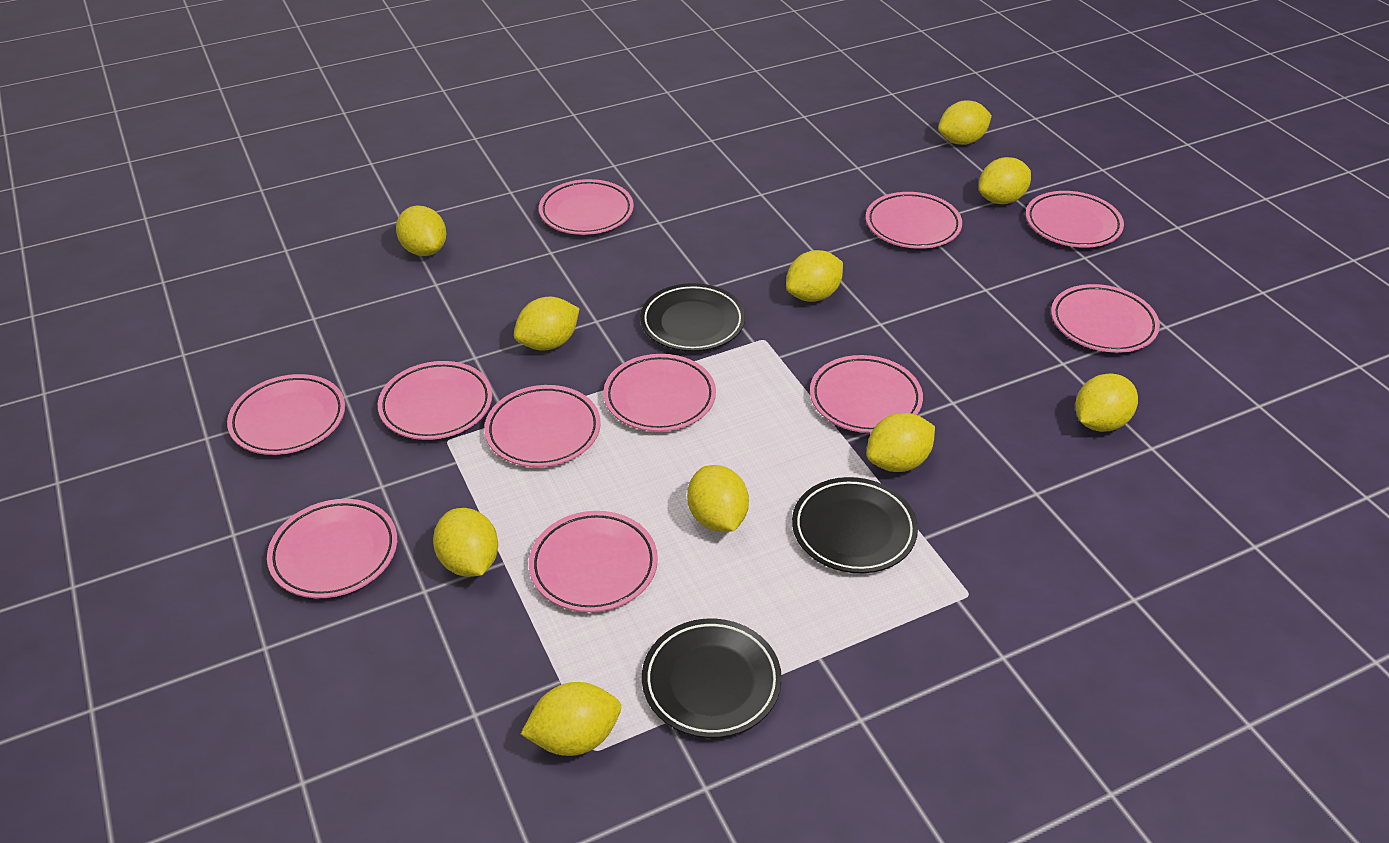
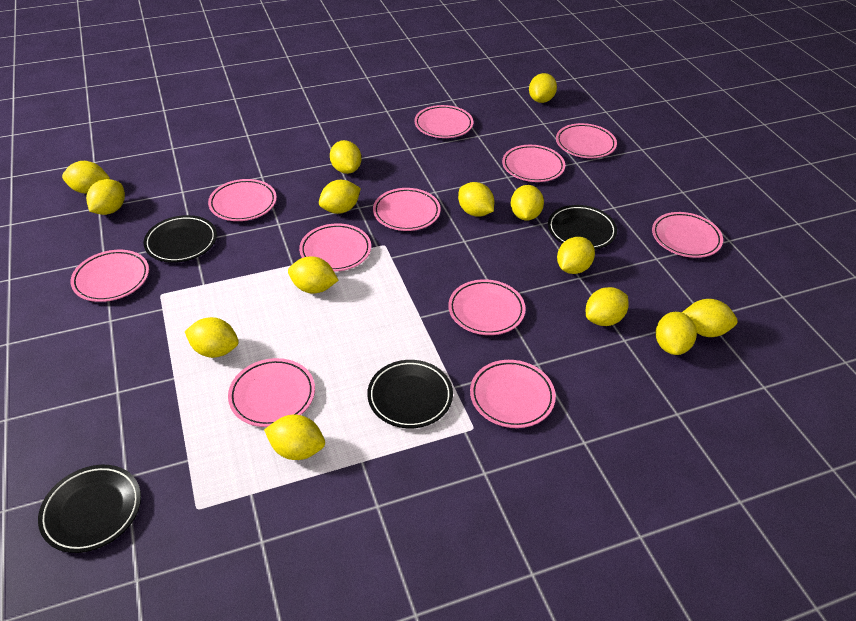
black plate: [640,283,745,352] [642,619,782,738] [792,477,918,573] = 3 -> [38,465,141,553] [143,215,217,263] [367,360,453,428] [548,205,617,250] = 4
yellow lemon: [396,206,446,256] [433,508,498,577] [514,297,580,351] [521,682,621,756] [687,465,749,532] [786,250,843,302] [867,413,935,472] [938,100,992,145] [979,157,1031,204] [1075,373,1138,432] = 10 -> [62,161,110,194] [86,179,125,215] [184,317,239,358] [264,415,325,460] [288,257,339,293] [319,180,361,214] [330,140,361,174] [458,182,494,217] [511,185,544,221] [529,73,557,103] [557,237,595,274] [586,287,629,326] [656,312,697,355] [682,299,738,337] = 14

